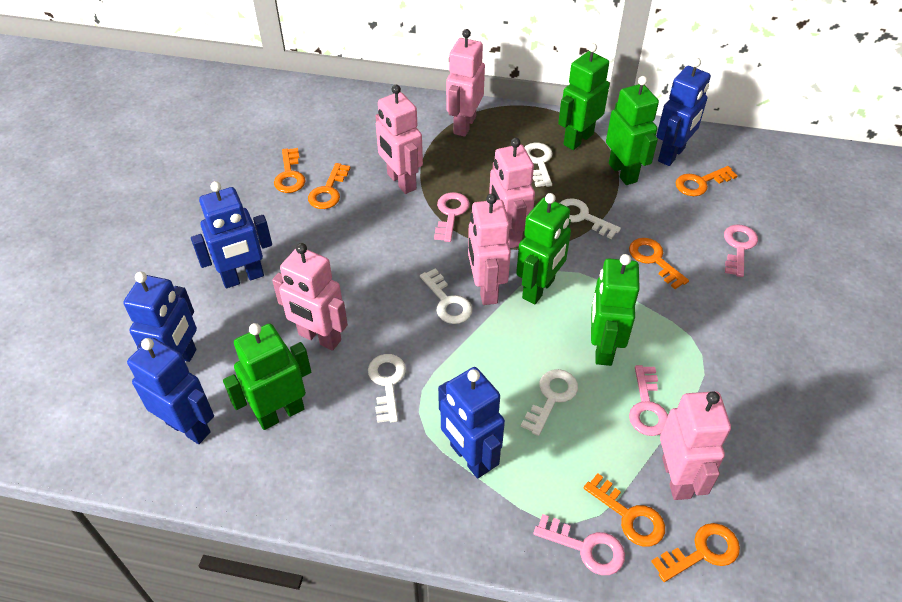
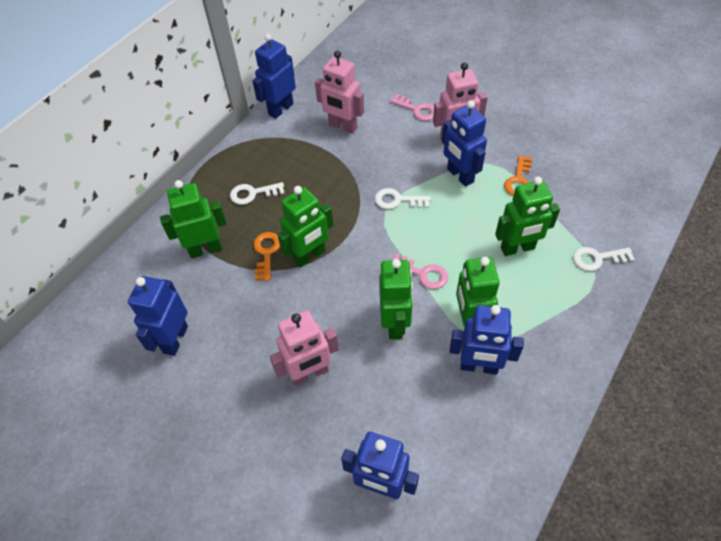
orange key: [274,148,305,193] [308,163,350,209] [584,473,665,546] [629,238,689,289] [651,523,740,582] [676,166,738,196] = 6 -> [254,232,280,281] [504,155,532,196] = 2
pink key: [434,192,470,242] [533,514,625,575] [629,365,668,436] [724,224,758,277] = 4 -> [390,94,434,121] [393,253,448,289] = 2
pink robot: [272,243,348,351] [376,85,423,194] [446,29,485,137] [468,194,511,305] [489,138,535,249] [660,391,731,500] = 6 -> [270,310,339,386] [315,50,364,134] [433,62,488,145] = 3
white key: [368,354,406,423] [420,268,472,324] [521,369,578,436] [524,143,553,187] [560,198,621,239] = 5 -> [230,182,285,205] [375,188,431,209] [573,247,635,271] = 3

